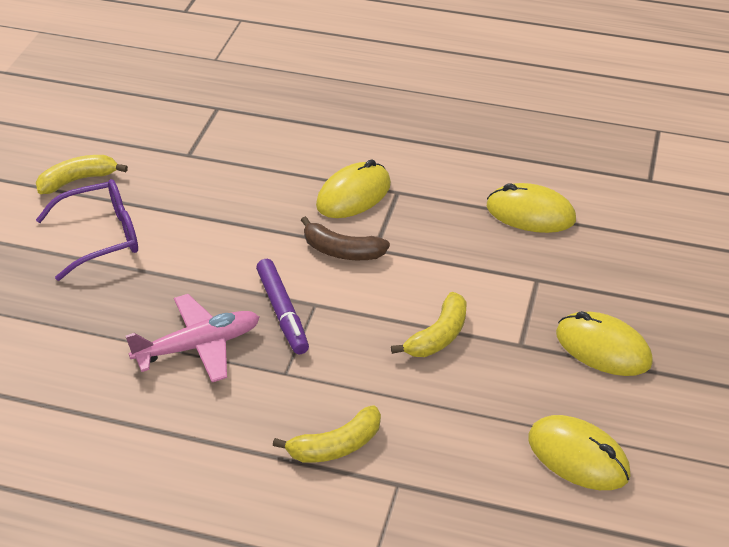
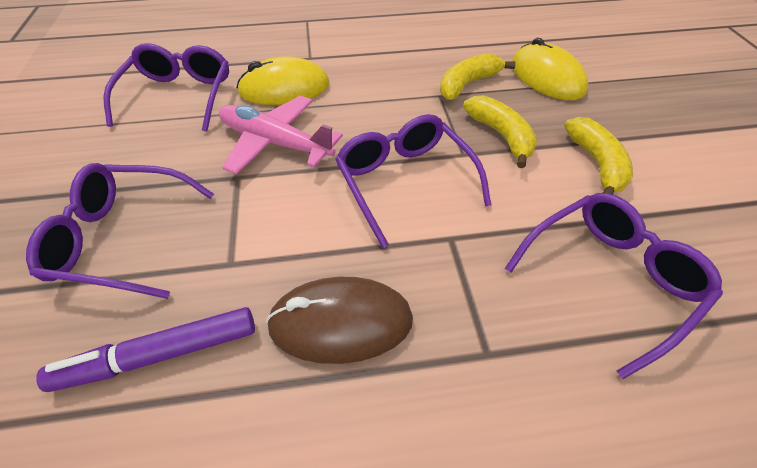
brown banana: [301,216,390,260] = 1 -> none = 0
brown mouse: none = 0 -> [266,277,413,364] = 1
purple glasses: [36,179,138,281] = 1 -> [26,163,214,299] [103,43,229,131] [335,114,491,248] [505,193,723,379] = 4
yellow mouse: [316,159,391,218] [487,183,576,233] [528,415,631,490] [556,311,653,376] = 4 -> [236,57,330,105] [512,38,588,100] = 2

